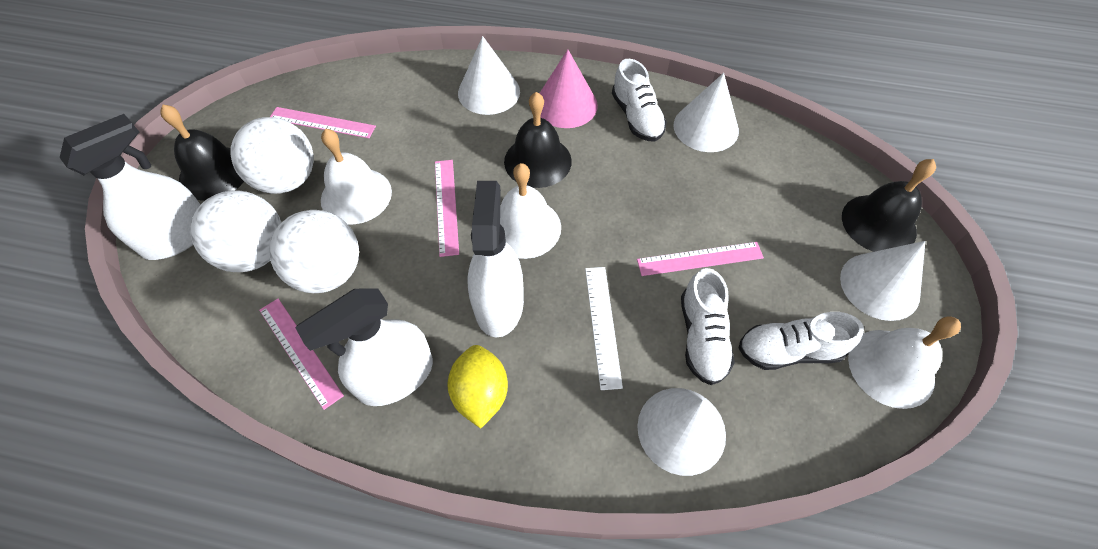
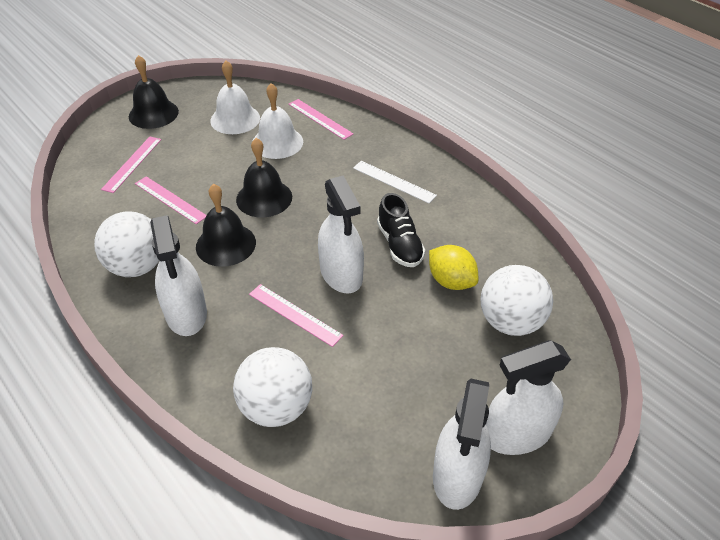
black shoe: none = 0 -> [377,193,425,267] = 1
pink cone: [539,50,598,128] = 1 -> none = 0
white bell: [321,129,392,224] [500,163,561,259] [848,317,961,409] = 3 -> [210,61,260,134] [253,83,303,159] = 2
white cone: [458,36,520,115] [637,388,726,476] [673,73,739,152] [840,241,925,321] = 4 -> none = 0
white shoe: [612,59,667,142] [681,268,735,385] [739,312,864,370] = 3 -> none = 0
white spray bottle: [60,114,200,260] [295,288,433,406] [468,181,524,337] = 3 -> [150,215,207,336] [318,176,364,294] [433,379,491,510] [486,340,571,455] = 4

